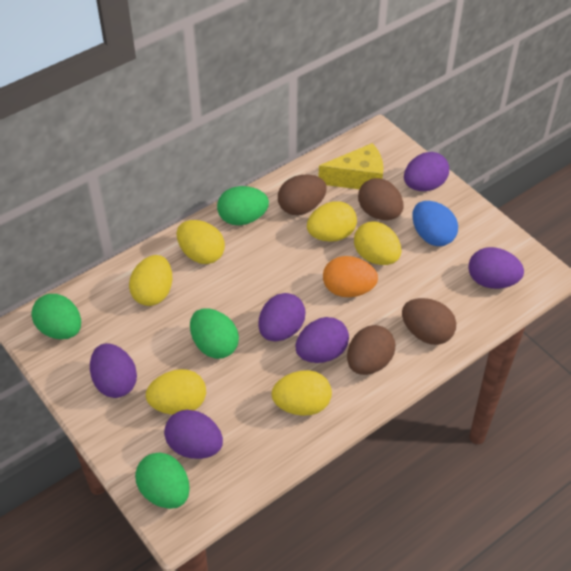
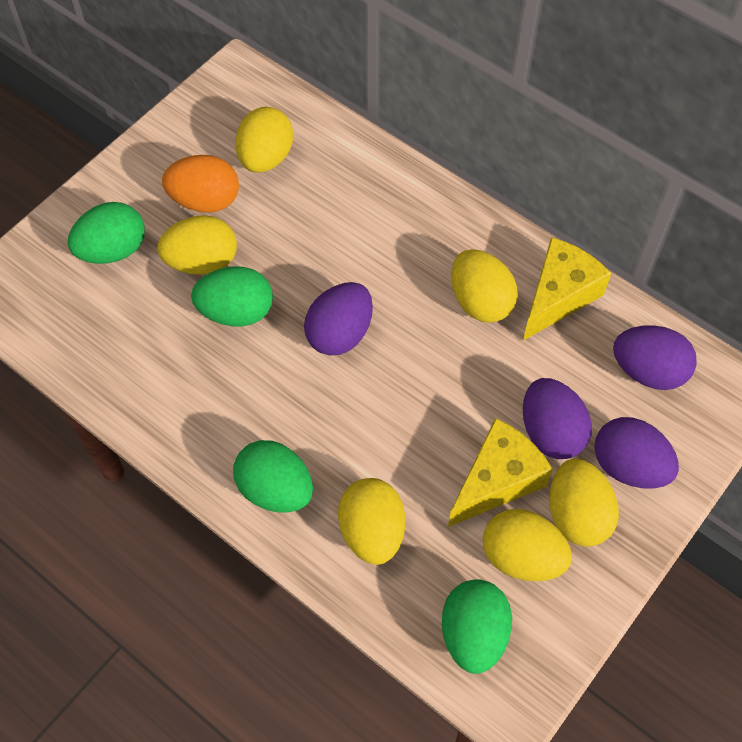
blue egg: [412,201,458,246] = 1 -> none = 0
brown egg: [278,175,327,215] [347,325,395,375] [358,178,403,220] [402,298,456,345] = 4 -> none = 0
purple egg: [90,343,137,398] [164,410,223,459] [258,293,306,341] [295,317,349,363] [404,152,449,191] [468,247,524,289] = 6 -> [304,282,373,356] [523,378,592,459] [594,417,679,489] [613,325,697,390] = 4
yellow cheese: [319,143,383,189] = 1 -> [448,418,553,527] [523,237,611,341] = 2

